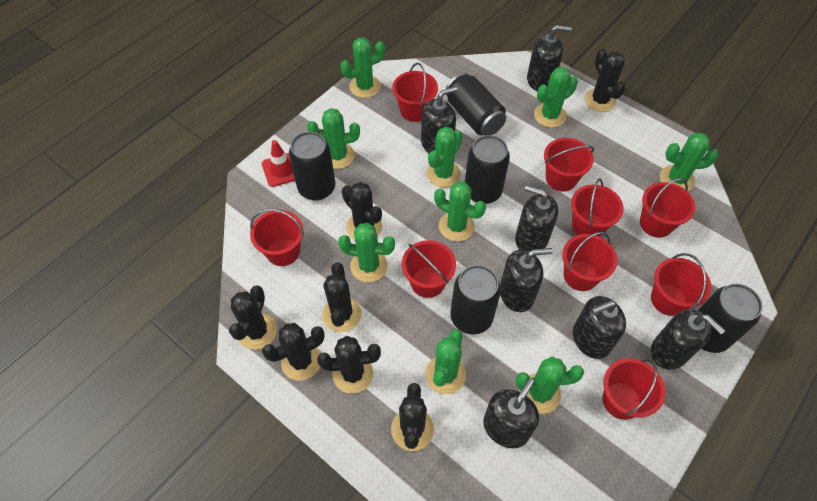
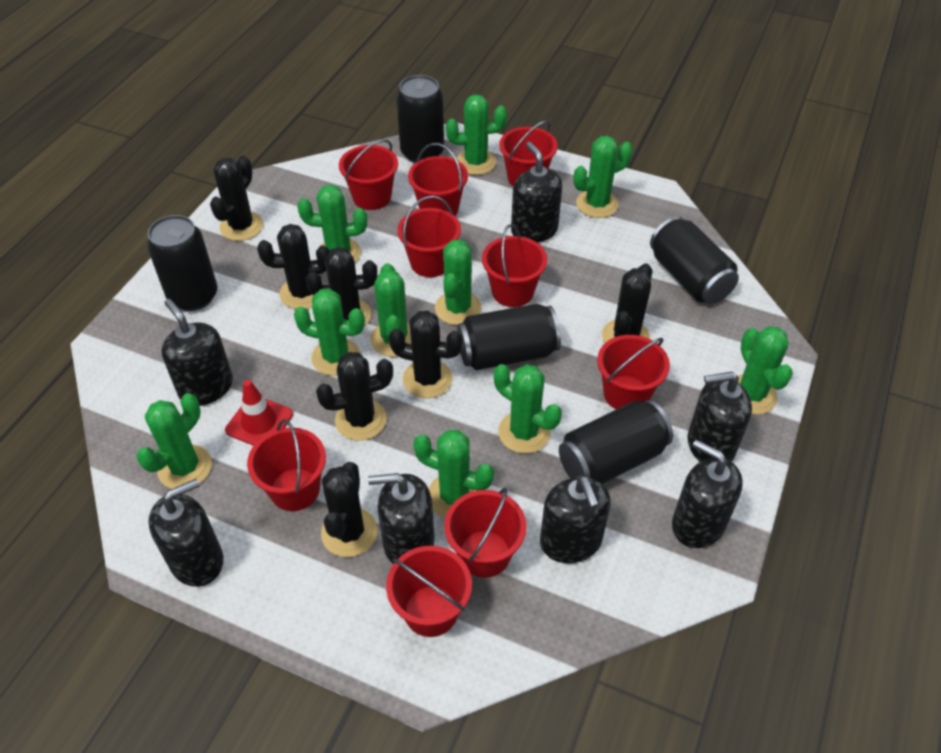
green cactus: [307,108,360,169] [338,223,395,282] [340,37,385,98] [425,329,466,394] [426,127,463,187] [434,181,486,242] [515,356,584,414] [534,67,578,128] [659,133,718,191] = 9 -> [136,393,212,489] [294,288,365,376] [297,185,367,263] [370,263,411,357] [413,430,494,518] [435,239,482,325] [446,94,507,175] [494,364,562,453] [573,136,632,218] [738,326,793,415] = 10

